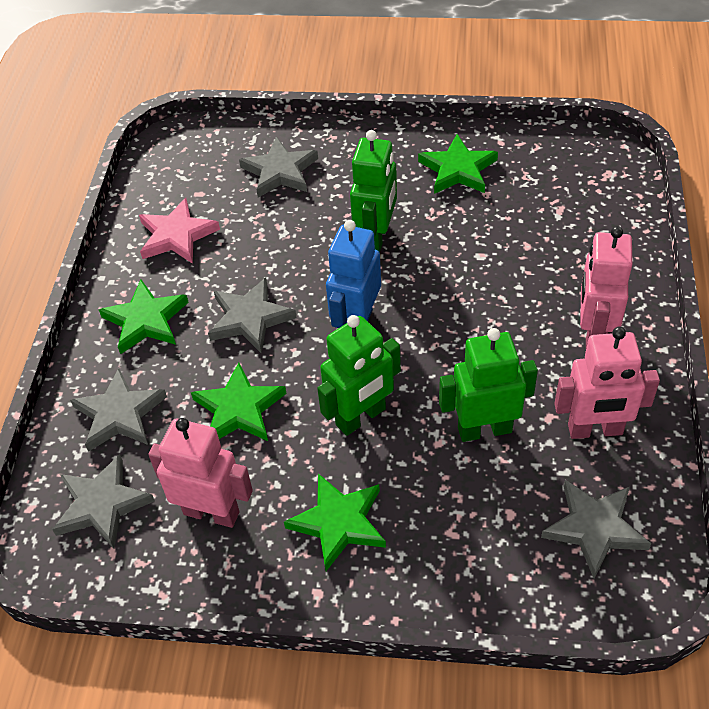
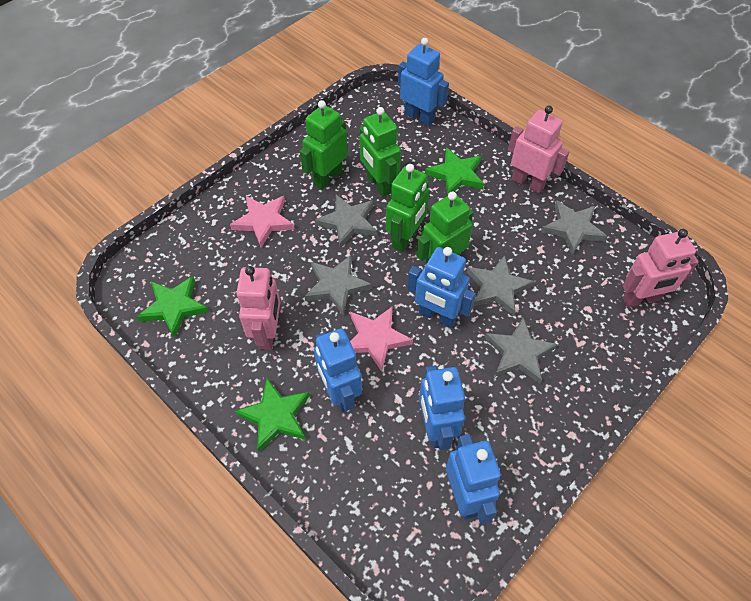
blue robot: [326,220,381,328] = 1 -> [314,328,362,412] [398,38,449,126] [407,247,476,328] [419,365,465,450] [446,434,501,525] = 5
green robot: [317,315,401,436] [350,130,397,253] [439,328,538,442] = 3 -> [300,100,348,190] [360,107,401,197] [386,164,429,252] [416,191,473,264] = 4
green star: [99,280,189,354] [191,362,287,441] [284,474,386,571] [418,134,498,194] = 4 -> [137,276,209,338] [235,378,310,452] [425,147,484,195] = 3
pink star: [139,198,220,264] = 1 -> [230,196,295,248] [350,306,413,372] = 2

